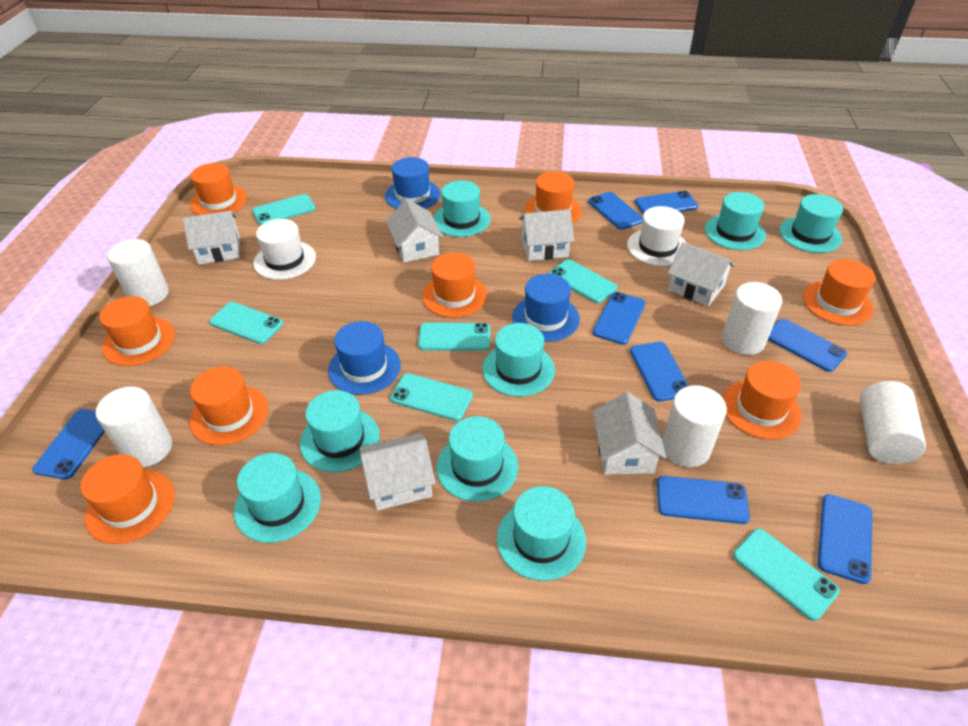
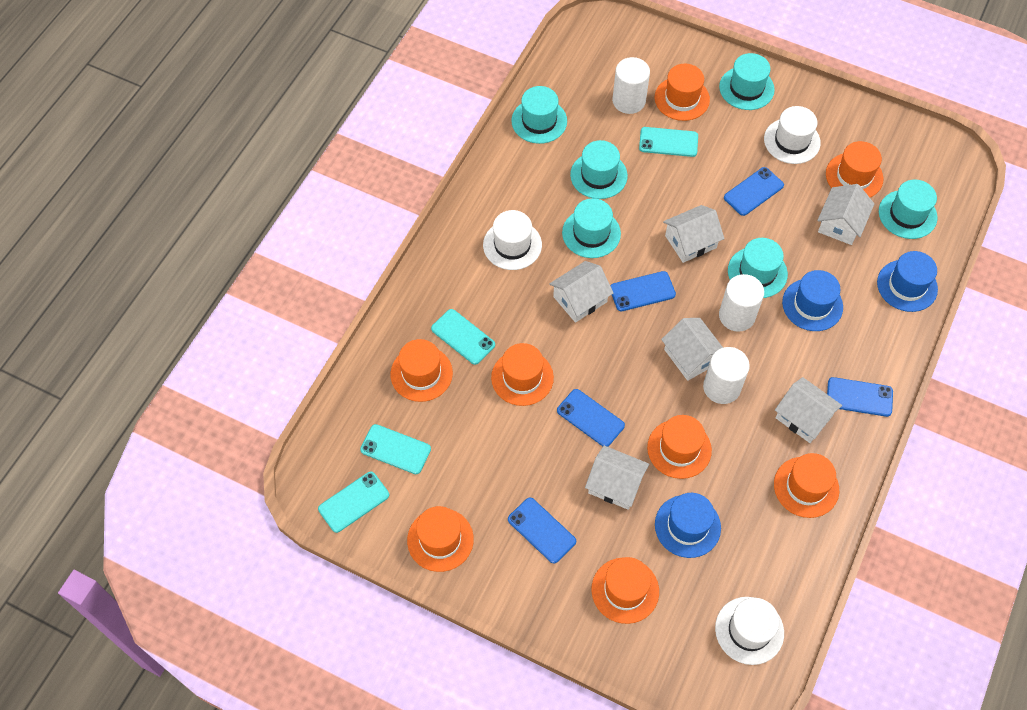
blue phone: [32,409,105,479] [588,192,643,230] [593,292,646,345] [630,342,689,402] [635,191,698,214] [657,476,750,524] [768,319,847,372] [818,494,872,584] = 8 -> [508,498,576,564] [557,389,625,447] [610,271,676,311] [724,167,784,216] [827,377,893,417] = 5
turquoise hat: [234,453,321,543] [300,390,380,472] [433,180,491,237] [437,416,518,502] [482,323,555,397] [497,486,586,581] [705,192,766,250] [779,194,843,253] = 8 -> [511,86,567,144] [562,198,621,258] [570,140,628,199] [719,53,775,110] [728,238,788,298] [879,180,937,239] = 6
turquoise phone: [209,302,283,344] [252,194,316,225] [390,373,473,421] [418,323,490,351] [549,259,617,303] [733,528,840,621] = 6 -> [318,471,389,533] [360,424,431,474] [431,309,495,365] [639,127,698,157] = 4
white cylinder: [96,386,172,467] [107,239,169,306] [662,385,727,467] [722,282,782,355] [860,381,926,464] = 5 -> [612,57,650,114] [703,347,750,404] [719,274,764,332] = 3
white hat: [253,219,316,280] [627,206,687,266] = 2 -> [483,210,542,270] [715,597,784,665] [764,106,821,164] = 3

